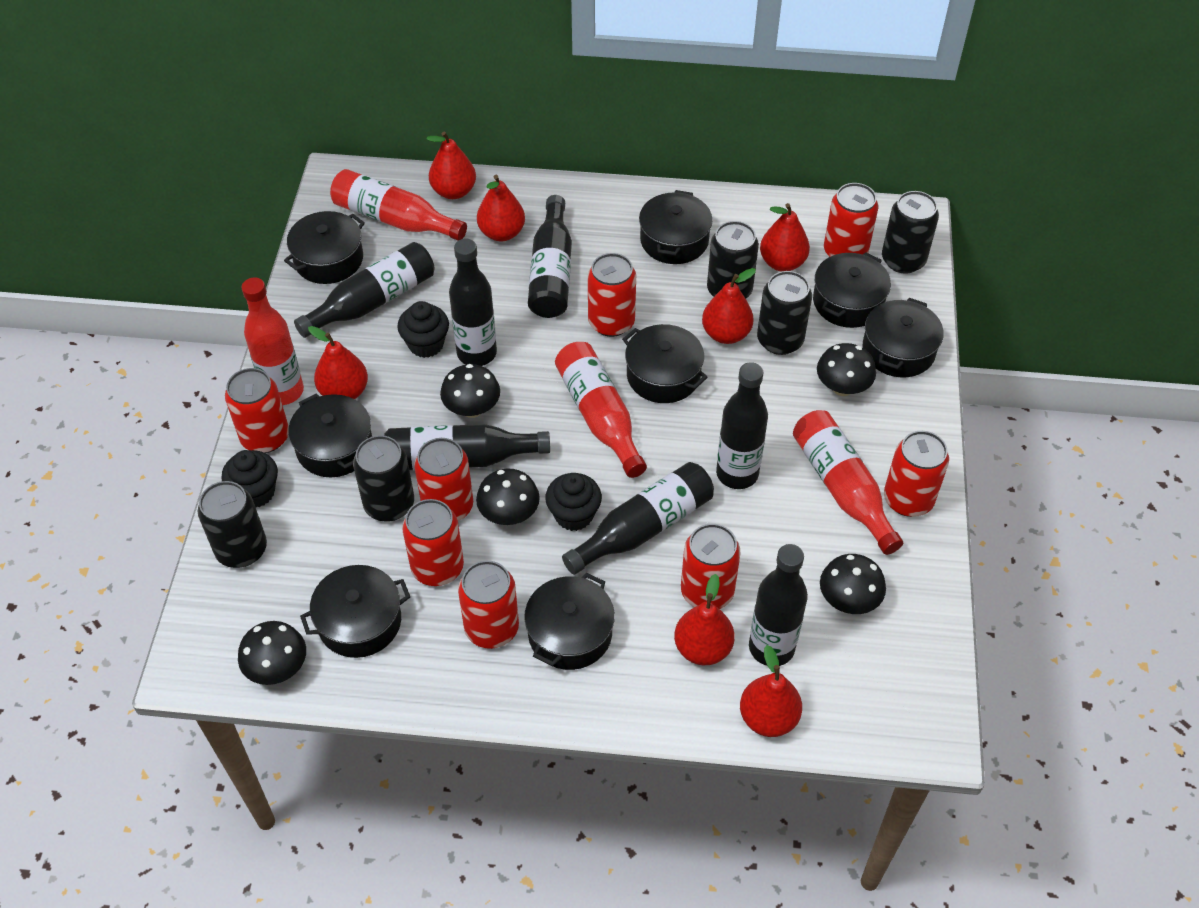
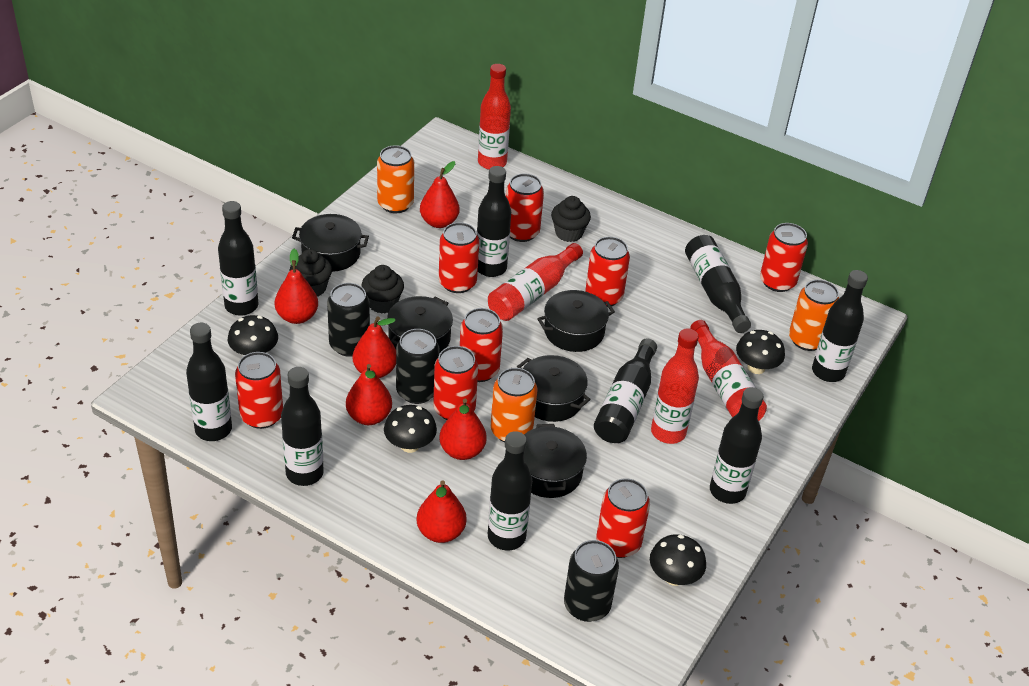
black bottle: [294,242,435,338] [384,424,550,471] [449,239,497,366] [528,195,572,318] [562,462,714,575] [716,362,768,489] [749,544,808,666] = 7 -> [186,323,232,441] [218,201,258,316] [281,367,324,486] [477,166,511,277] [488,431,532,550] [594,338,657,443] [685,235,751,333] [710,387,764,504] [812,270,868,382] = 9
black can: [198,481,267,568] [353,435,414,522] [707,221,759,298] [757,271,812,355] [882,191,939,274] = 5 -> [327,283,370,357] [396,329,440,404] [564,540,619,622] = 3
black mushroom: [238,621,306,685] [440,364,500,418] [476,468,540,525] [817,343,876,396] [820,554,886,614] = 5 -> [228,315,278,355] [384,405,437,453] [650,534,706,586] [736,330,785,374] = 4
black pot: [284,211,365,284] [288,393,372,477] [300,565,410,658] [524,573,615,670] [622,324,708,403] [639,190,713,264] [813,252,891,328] [863,298,944,378] = 8 -> [292,214,369,272] [387,296,453,354] [517,355,591,422] [524,424,587,498] [537,290,615,352] = 5
orange can: none = 0 -> [377,145,414,213] [491,368,538,442] [789,280,839,351] = 3
red pear: [308,326,368,399] [427,131,476,199] [477,175,525,241] [674,574,735,665] [702,268,756,344] [740,645,802,737] [760,203,810,271] = 7 -> [275,249,318,324] [346,364,392,425] [353,316,396,378] [416,480,467,543] [420,161,459,228] [439,399,487,460] = 6

